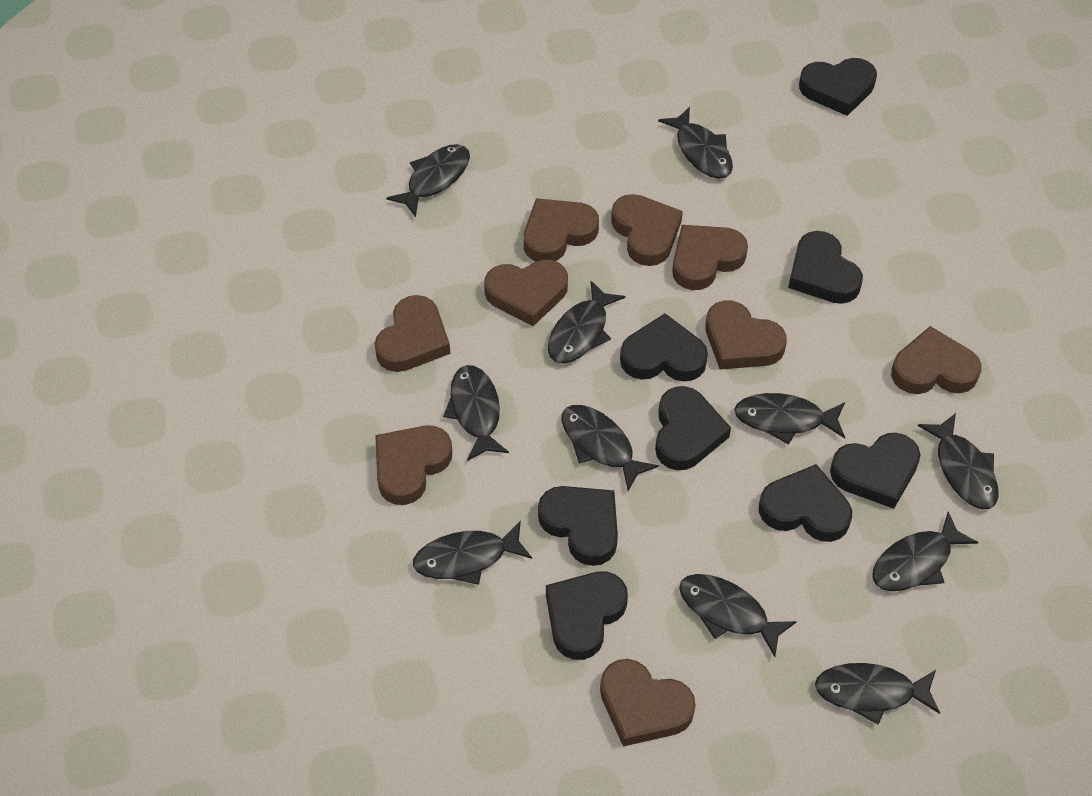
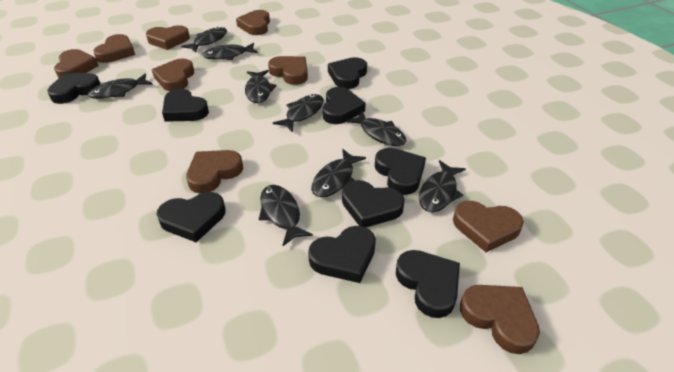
black fish: [386,144,470,217] [413,520,532,585] [443,365,509,461] [548,280,625,364] [561,405,659,491] [658,107,733,179] [679,574,797,657] [734,393,845,445] [815,663,940,725] [872,512,978,591] [918,413,998,509] = 11 -> [88,74,153,99] [181,27,227,53] [202,43,258,60] [245,70,277,103] [259,185,313,246] [273,94,324,132] [311,149,366,197] [346,111,406,146] [419,160,466,212] = 9
black heart: [538,486,618,566] [546,571,628,660] [620,314,708,382] [655,386,731,470] [759,464,852,542] [788,231,863,304] [799,58,877,116] [830,433,921,509] = 8 -> [47,73,100,104] [156,192,226,242] [162,89,209,122] [308,226,376,283] [322,87,366,124] [328,57,367,89] [342,180,405,228] [375,148,426,195] [396,250,460,318] = 9

